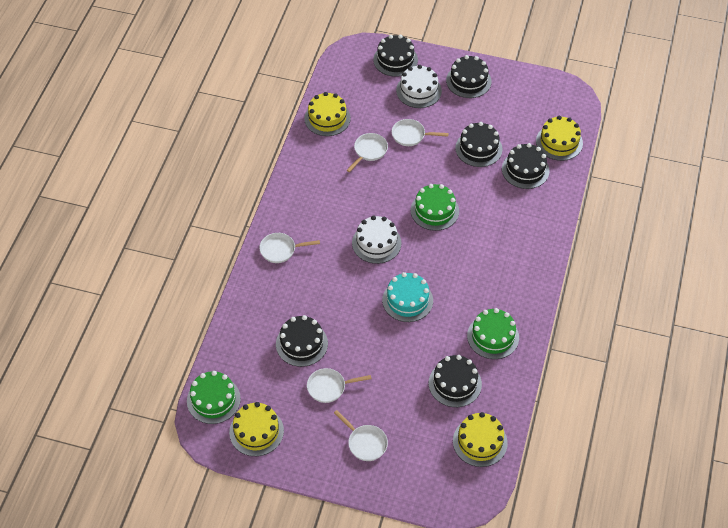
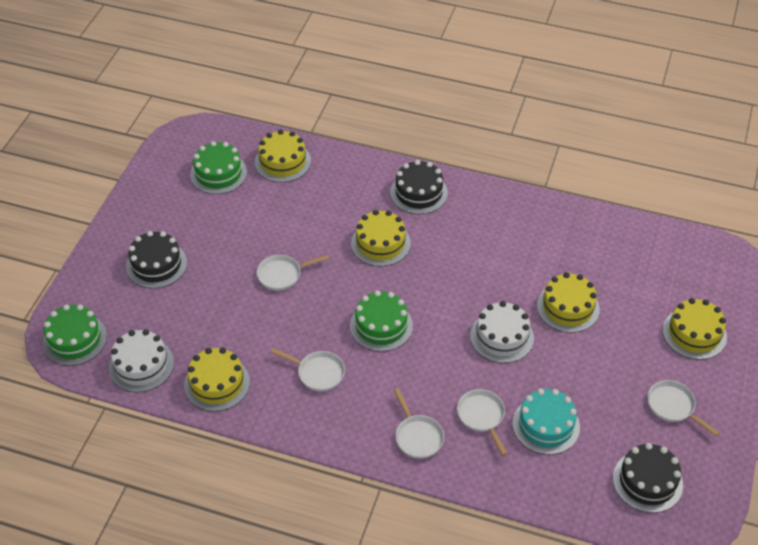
black cake: [276,315,328,367] [373,35,418,77] [429,355,482,407] [446,55,491,98] [455,122,503,167] [502,143,549,189] = 6 -> [126,231,187,289] [390,160,448,214] [613,443,683,513] = 3
yellow cake: [229,402,284,456] [304,92,351,136] [453,412,508,467] [536,116,583,161] = 4 -> [184,347,250,411] [255,130,311,182] [351,210,411,266] [537,272,600,333] [663,298,727,360] = 5

